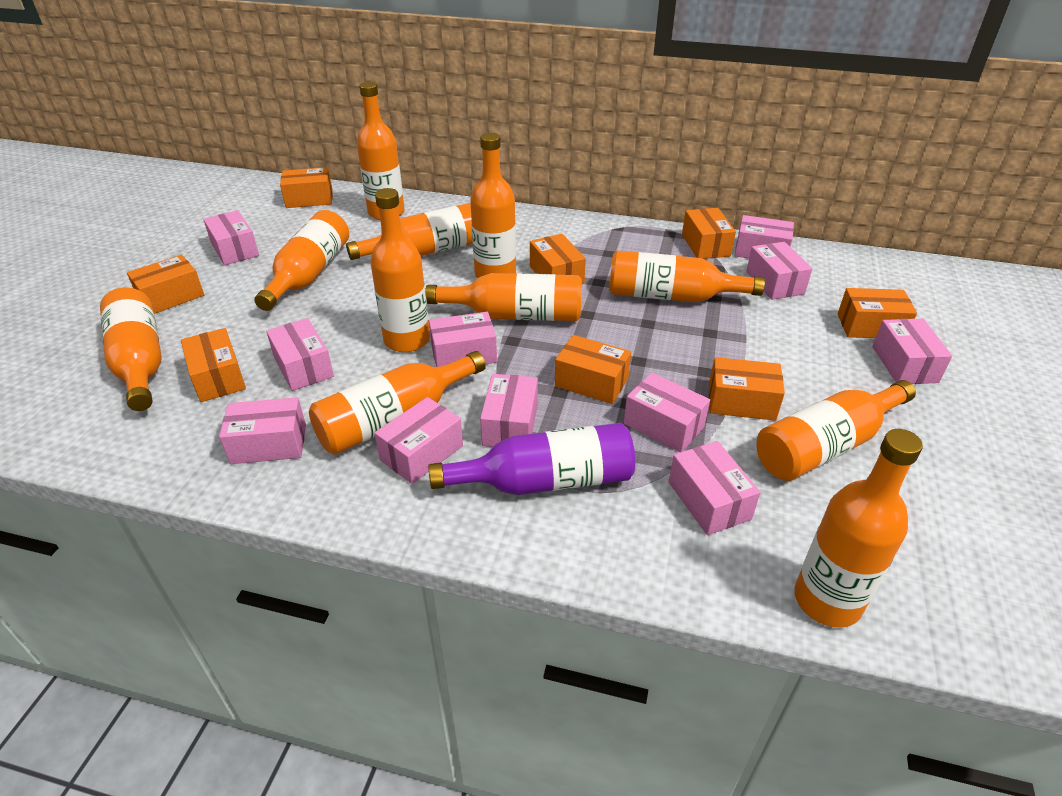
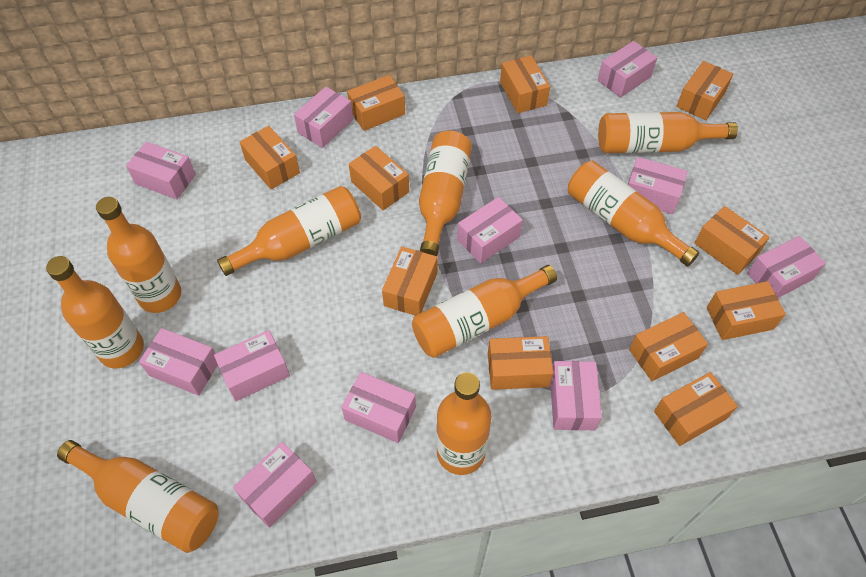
orange bottle: [100,287,162,411] [254,210,349,311] [309,351,486,455] [346,203,473,260] [357,82,405,220] [370,188,430,352] [425,273,582,321] [470,133,516,278] [609,250,765,302] [757,380,916,481] [795,429,923,628] = 11 -> [46,256,144,369] [57,440,219,553] [96,197,181,313] [217,186,361,276] [412,265,557,358] [419,131,472,256] [436,372,492,475] [568,161,699,267] [598,112,738,153] = 9
orange box: [127,254,204,314] [181,328,246,402] [280,167,333,208] [530,234,586,284] [555,335,631,404] [682,208,736,259] [709,357,785,421] [838,288,917,338] = 8 -> [240,126,300,189] [347,75,405,131] [349,146,409,210] [382,246,438,316] [488,336,553,390] [500,55,550,113] [629,312,708,381] [654,372,738,446] [676,61,733,120] [694,206,770,275] [707,281,786,340] = 11
purple bottle: [428,423,635,495] = 1 -> none = 0

